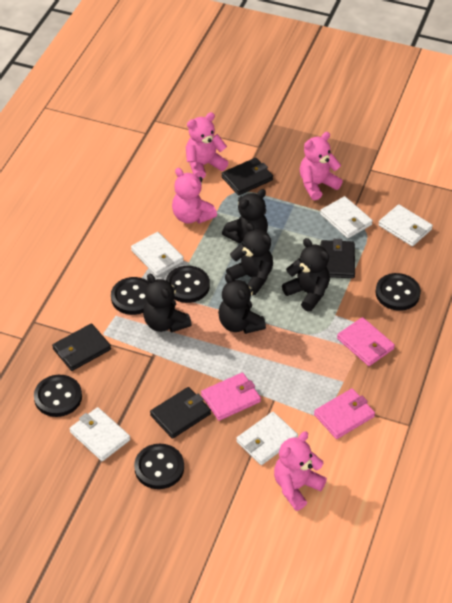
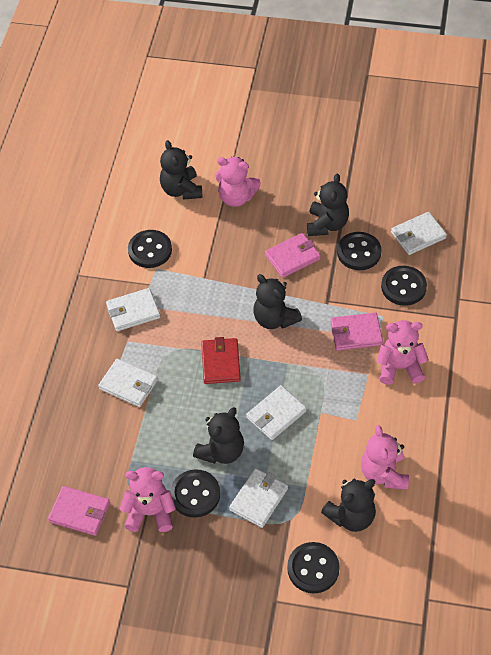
black wallet: [52,323,111,371] [150,387,211,439] [221,158,273,195] [320,239,355,278] = 4 -> none = 0
red wallet: none = 0 -> [201,337,241,384] = 1

